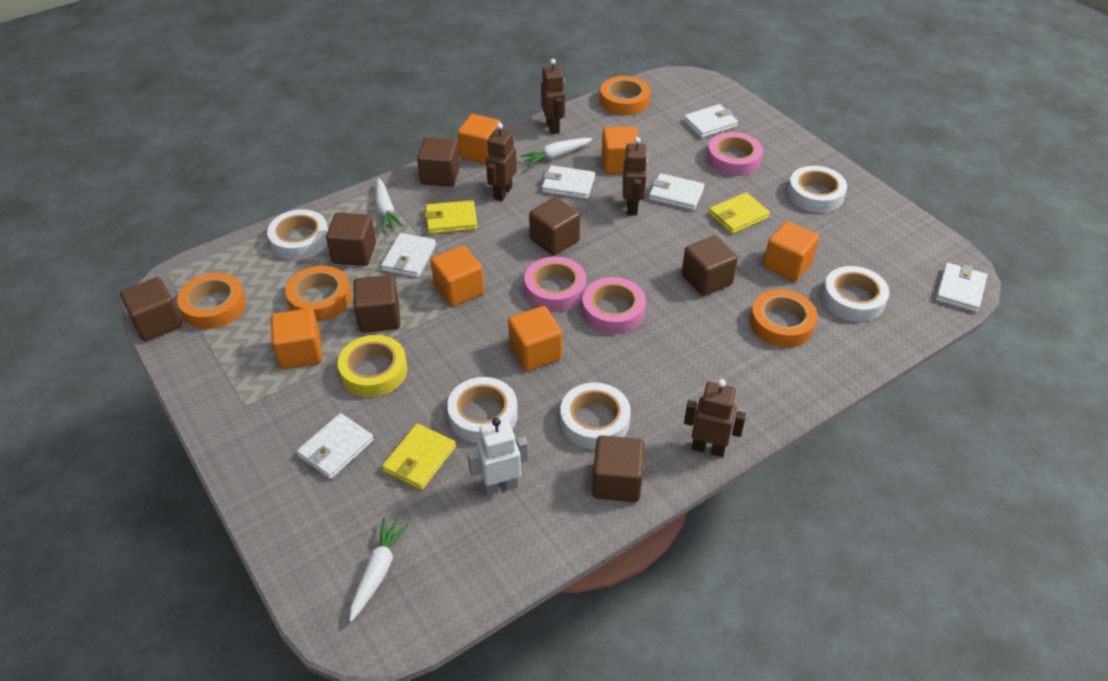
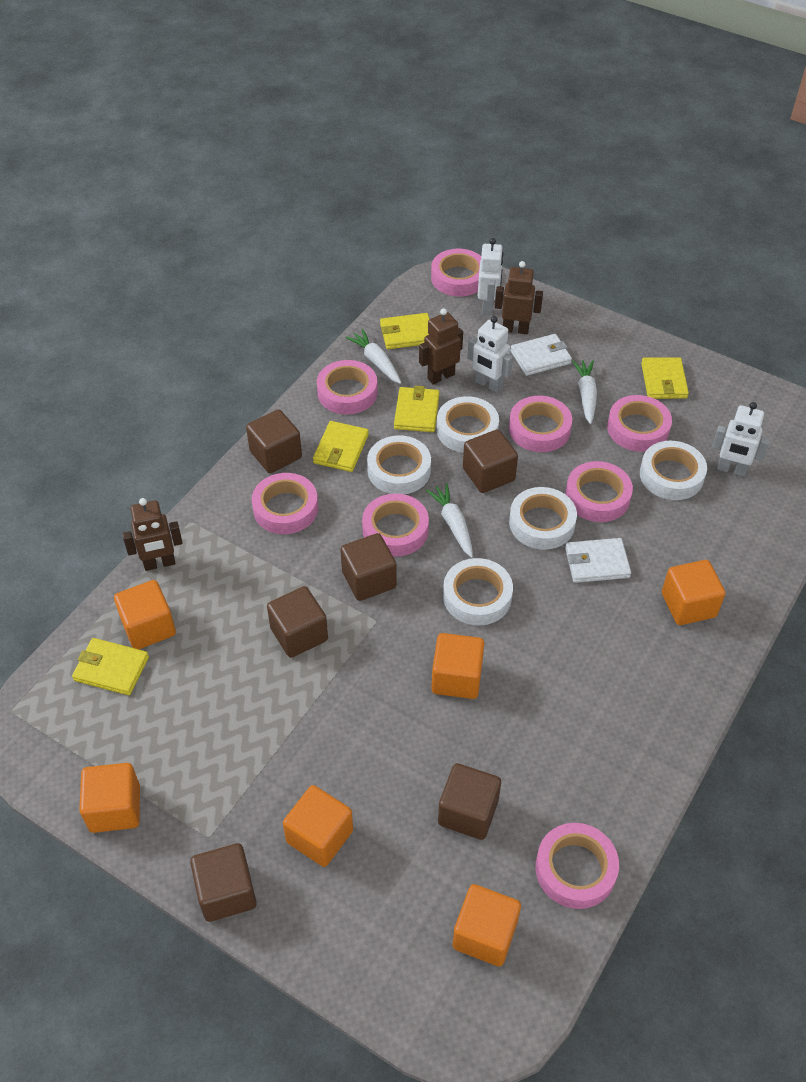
brown cube: [120,277,182,341] [326,213,376,266] [353,275,400,333] [417,137,460,187] [529,197,580,256] [592,435,645,502] [682,236,738,296] = 7 -> [190,843,257,922] [246,409,302,473] [267,586,328,658] [340,533,397,601] [438,763,501,840] [463,429,518,493] = 6
brown robot: [486,123,517,201] [541,59,565,134] [623,137,648,216] [684,379,746,457] = 4 -> [122,498,183,571] [419,308,463,385] [495,261,543,334] = 3
orange tape: [177,273,246,329] [285,266,351,321] [600,76,650,116] [750,289,817,347] = 4 -> none = 0
pink tape: [524,257,586,312] [582,277,646,334] [707,132,763,176] = 3 -> [251,473,318,534] [317,360,378,415] [362,494,429,557] [431,249,481,297] [509,396,572,452] [535,823,619,909] [566,461,633,522] [607,395,672,452] = 8
white robot: [467,418,528,496] = 1 -> [467,316,513,393] [478,238,503,316] [712,402,770,477] = 3
white wallet: [297,413,374,479] [381,233,436,278] [542,165,595,199] [649,173,704,210] [683,104,738,138] [935,263,987,312] = 6 -> [510,334,572,376] [565,538,631,583] = 2
yellow tape: [338,335,407,397] = 1 -> none = 0
yellow wallet: [382,423,456,490] [425,200,477,234] [709,192,770,234] = 3 -> [72,638,149,695] [313,421,369,472] [380,313,429,349] [394,386,439,432] [641,357,689,399] = 5

